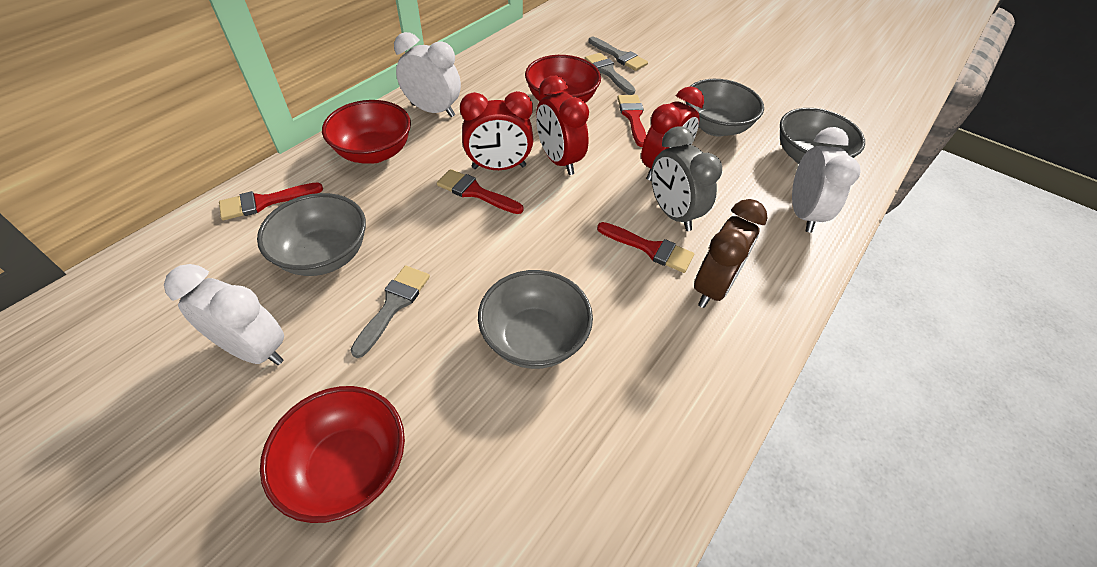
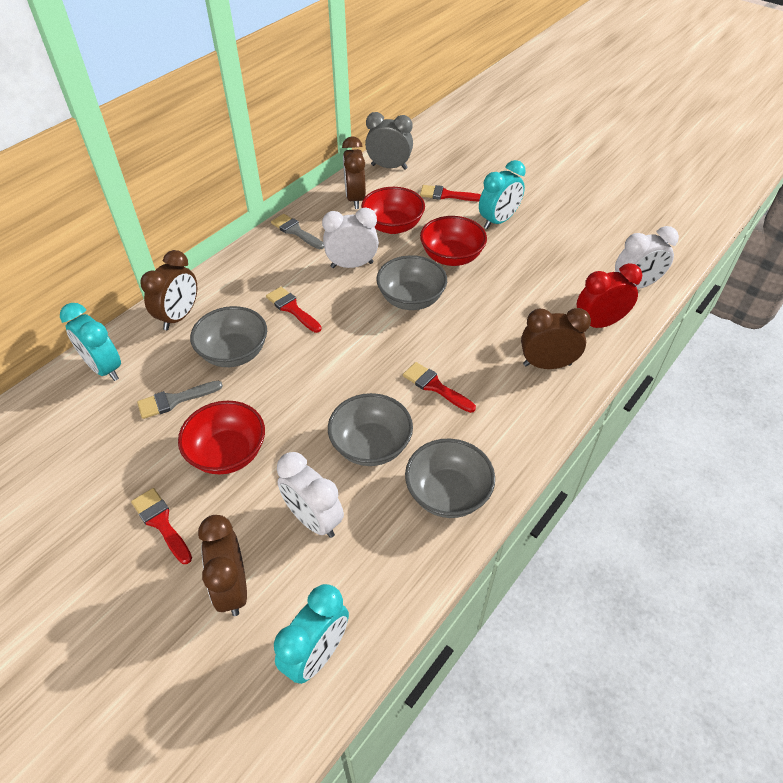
brown clock: [694,199,767,308] = 1 -> [140,250,197,330] [198,515,247,616] [342,136,366,209] [521,308,591,369] = 4
grey brush: [350,265,430,358] [585,53,635,95] [588,37,648,71] = 3 -> [137,381,223,419] [271,214,324,249] = 2
red clock: [460,91,534,170] [536,76,589,175] [641,86,704,181] = 3 -> [577,263,642,328] = 1
turquoise clock: none = 0 -> [60,303,121,381] [274,584,349,684] [479,160,526,229] = 3

